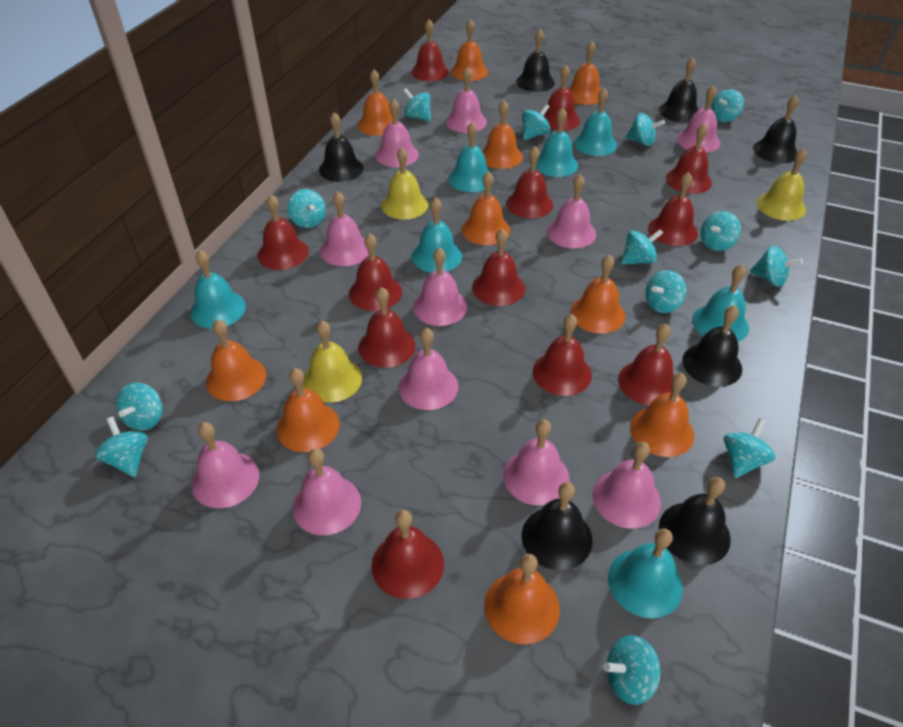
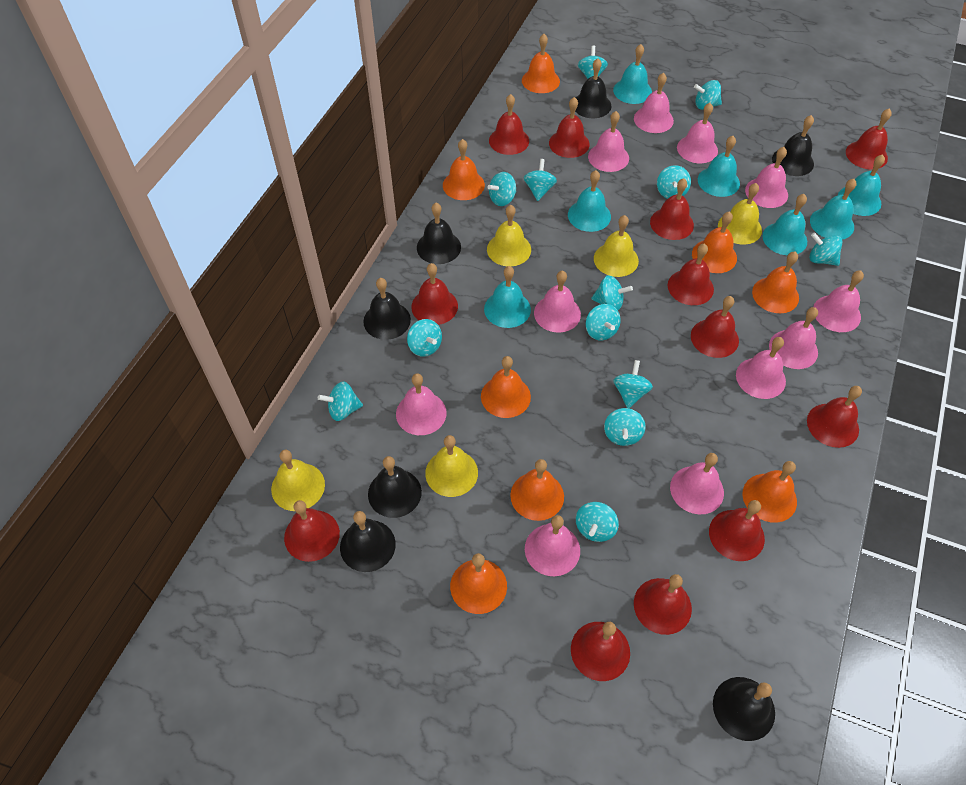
orange bell: [206,319,266,401] [276,368,340,452] [358,70,398,136] [451,19,488,81] [461,171,510,245] [482,100,523,169] [484,554,560,644] [568,41,601,105] [570,255,625,334] [630,373,694,457] = 10 -> [443,139,485,200] [450,553,507,614] [481,356,531,418] [510,459,564,521] [522,34,560,93] [692,211,737,273] [742,461,797,523] [752,252,799,313] = 8
yellow bell: [303,321,362,403] [381,147,428,220] [757,148,807,221] = 3 -> [271,450,325,511] [425,435,478,497] [487,205,531,266] [594,215,639,277] [718,183,762,245] = 5

